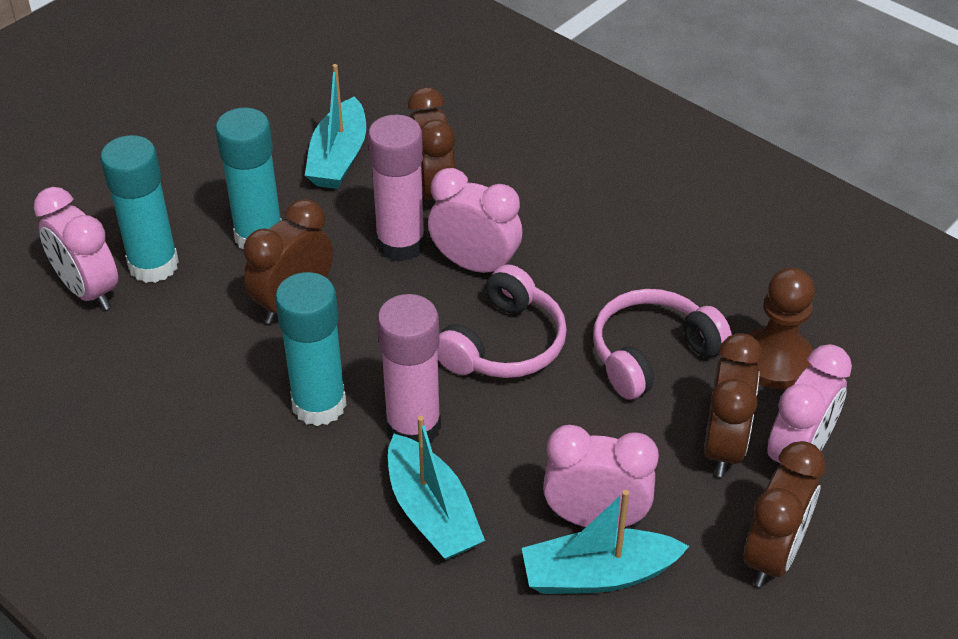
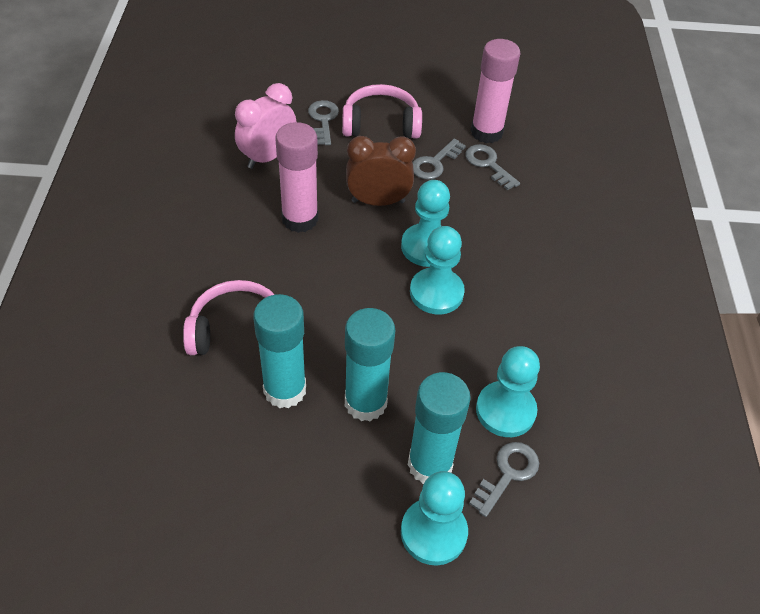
brown clock: [243,199,333,324] [408,87,456,204] [704,333,763,477] [744,441,826,587] = 4 -> [346,136,416,206] = 1
brown pawn: [748,268,815,389] = 1 -> none = 0
grey key: none = 0 -> [308,100,339,145] [412,139,466,180] [465,144,520,190] [469,442,539,517] = 4
pink clock: [34,187,118,310] [428,168,522,273] [543,425,659,528] [767,344,852,464] = 4 -> [235,83,296,169] = 1
turquoise boat: [305,64,366,189] [388,416,485,560] [522,490,689,594] = 3 -> none = 0
turquoise pawn: none = 0 -> [401,180,450,267] [401,471,468,566] [410,226,465,314] [476,346,540,437] = 4

